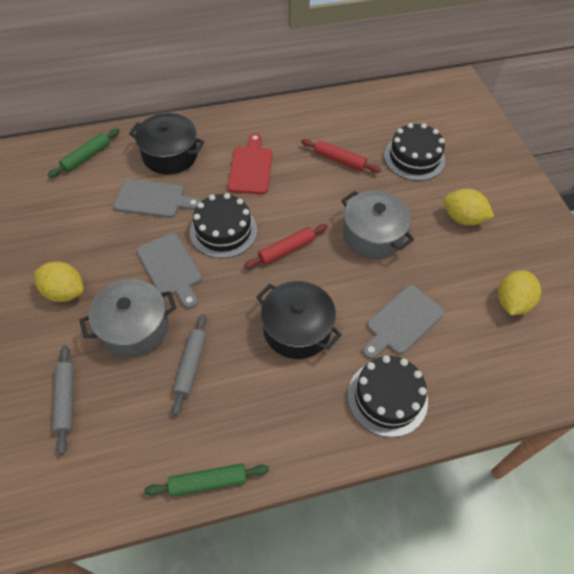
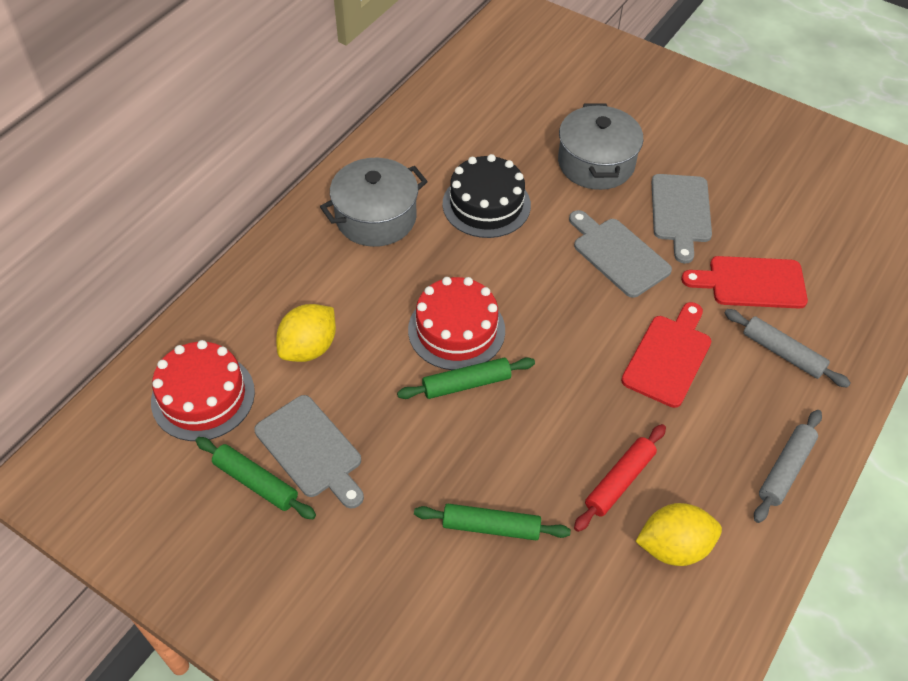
black cake: [190,193,257,258] [348,355,428,437] [384,123,445,181] = 3 -> [443,154,531,238] = 1
black pot: [129,113,205,174] [256,281,342,359] = 2 -> none = 0
green rolling pin: [48,128,120,178] [144,463,269,497] = 2 -> [195,437,316,519] [397,357,535,399] [414,504,571,540] = 3
red cake: none = 0 -> [151,340,255,441] [408,277,505,370] = 2
red cutting board: [228,133,272,194] = 1 -> [621,302,711,408] [681,256,808,309] = 2
red rolling pin: [244,224,328,269] [301,139,381,173] = 2 -> [574,424,666,532] = 1
yellow lemon: [34,261,84,302] [443,189,494,226] [498,270,541,315] = 3 -> [276,304,336,362] [635,503,722,566] = 2

